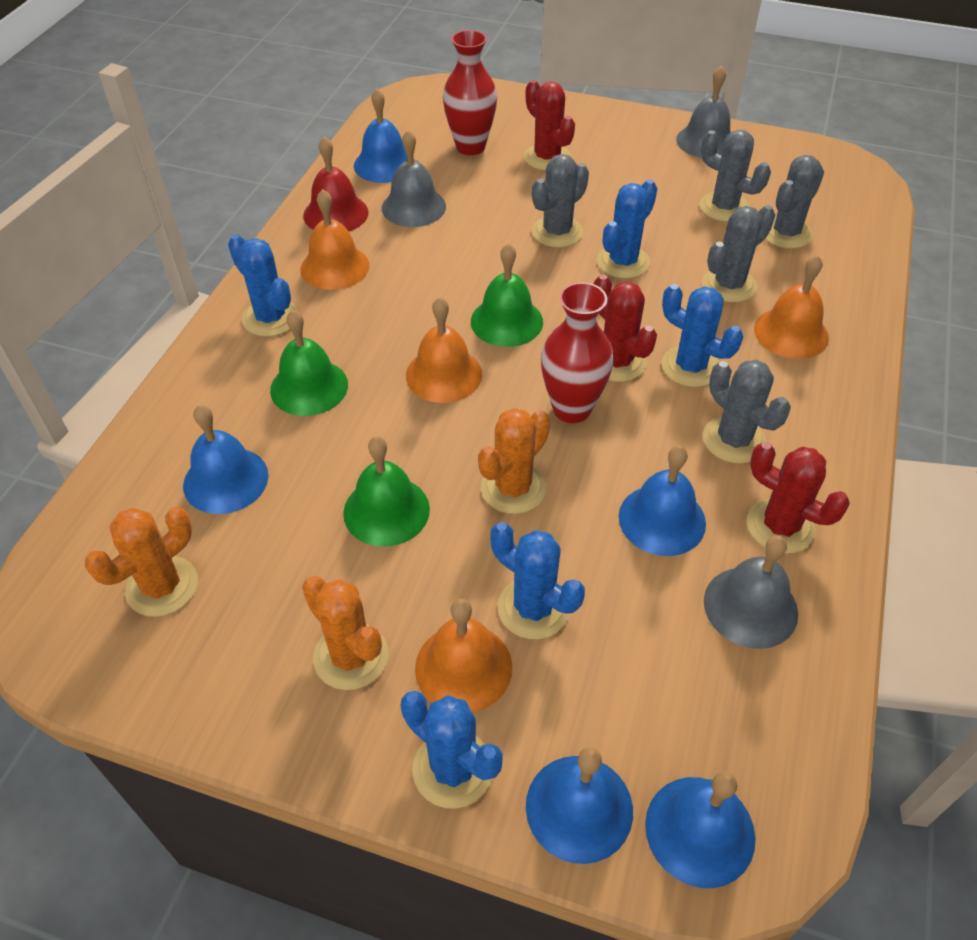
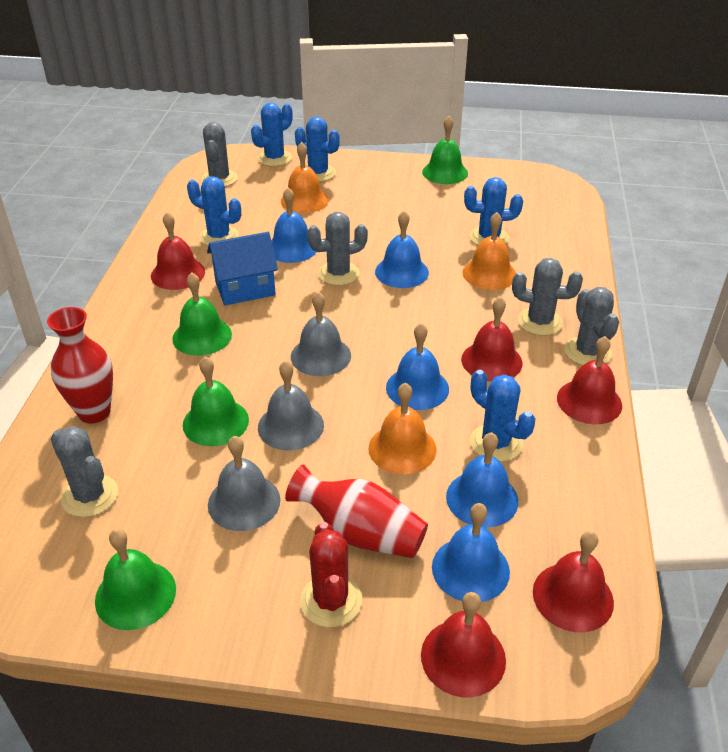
blue house: none = 0 -> [207,232,278,305] = 1
green bell: [270,310,348,416] [343,436,430,547] [471,243,543,347] = 3 -> [95,529,176,630] [172,272,232,356] [183,356,249,446] [422,116,468,184] = 4
orange bell: [300,189,370,290] [406,297,482,403] [415,599,512,712] [754,255,829,359] = 4 -> [281,142,329,213] [369,383,437,475] [462,212,516,290] = 3
orange cactus: [85,507,198,617] [302,576,388,690] [478,408,550,514] = 3 -> none = 0
red bell: [303,136,369,231] = 1 -> [151,212,205,290] [421,592,506,697] [461,296,523,382] [533,531,614,632] [557,336,622,424] = 5
red cactus: [524,80,575,171] [593,275,657,382] [747,442,850,554] = 3 -> [300,522,362,628] = 1

